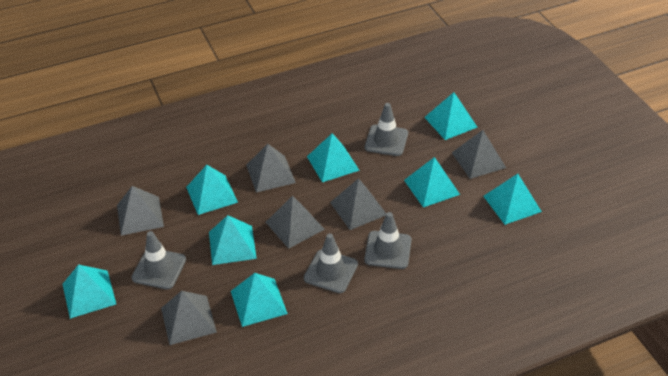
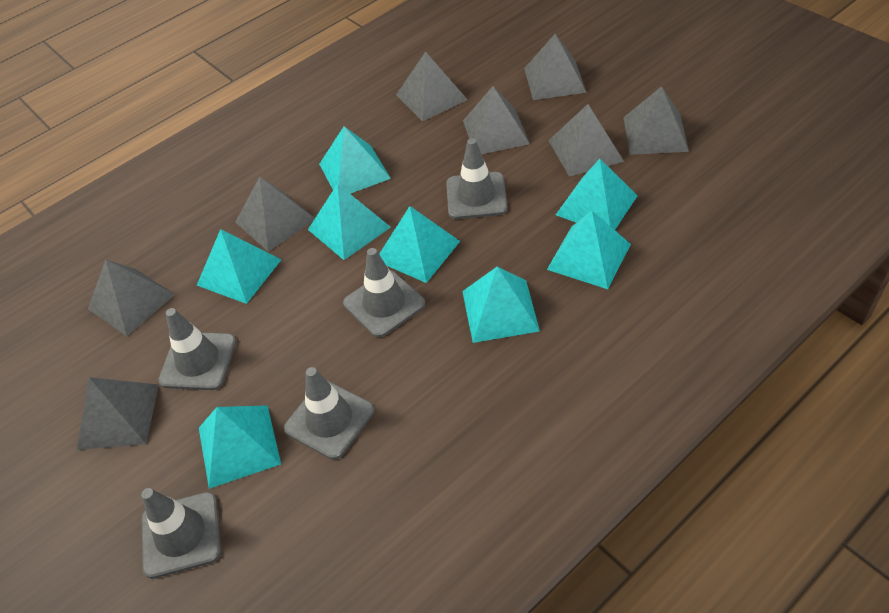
grey pyramid: [117,186,164,236] [161,291,217,345] [246,144,296,193] [266,196,325,249] [330,178,386,230] [452,130,506,179] = 6 -> [77,377,159,450] [88,260,175,336] [235,177,315,252] [396,52,468,121] [463,86,530,154] [524,34,586,100] [548,104,624,177] [624,86,689,155] = 8
grey traffic cone: [131,231,186,289] [304,233,358,293] [364,212,412,269] [365,103,408,156] = 4 -> [141,488,221,579] [158,308,236,390] [284,367,374,460] [343,248,425,337] [446,138,507,219] = 5

